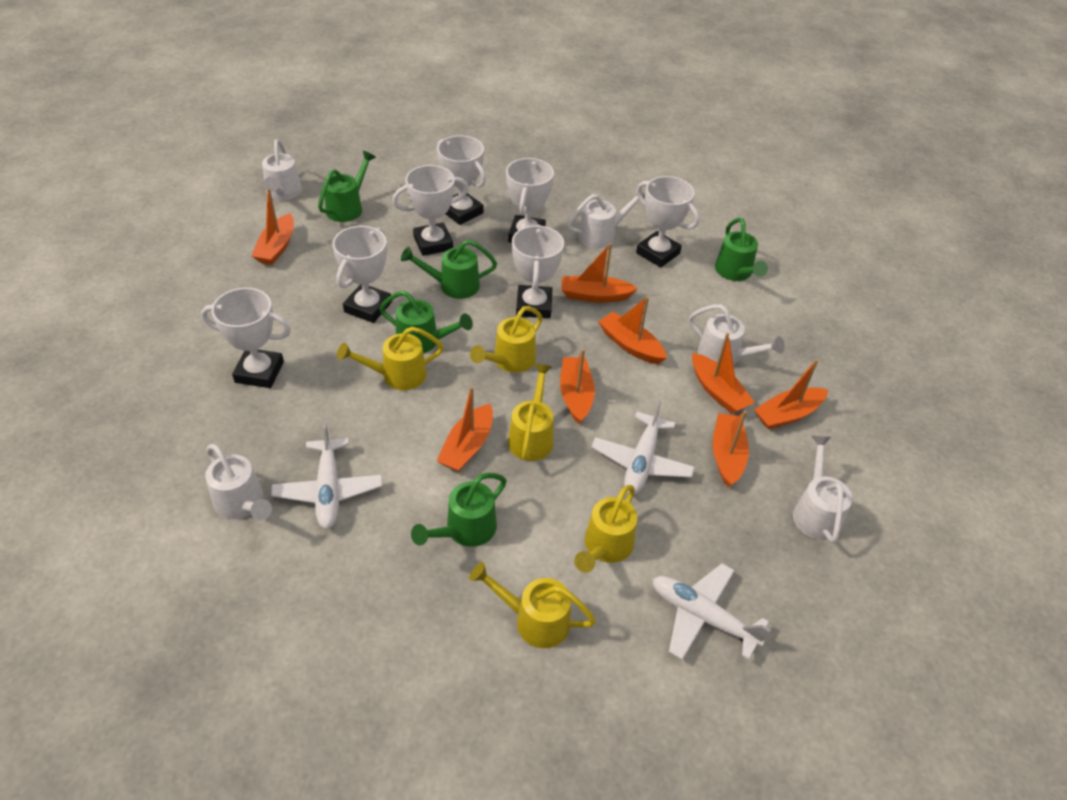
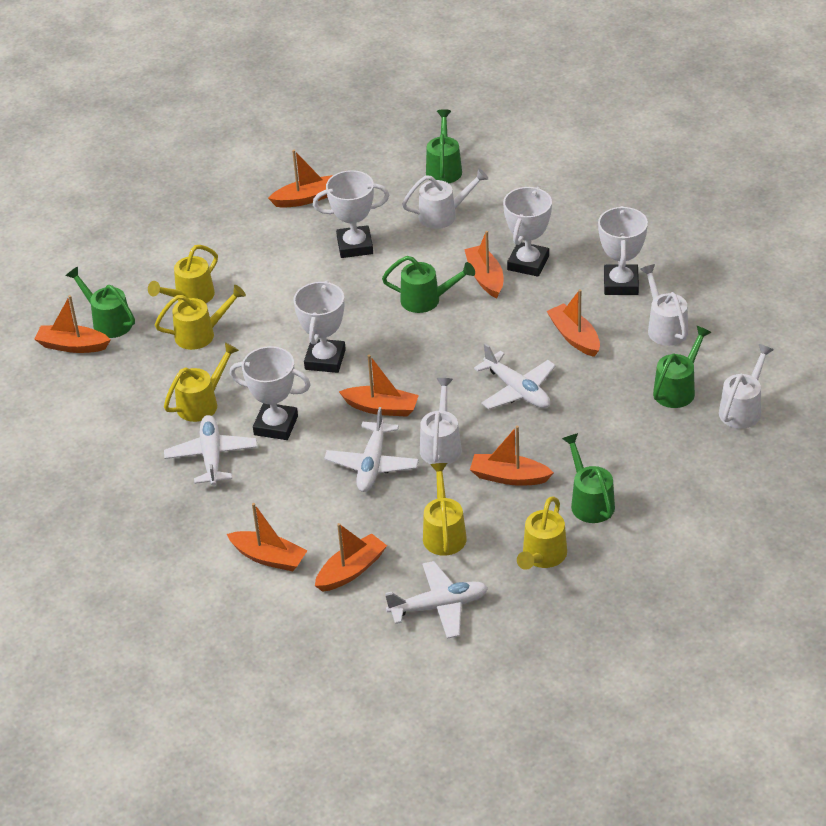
white plane: [271,423,383,529] [591,400,695,495] [652,563,771,660] = 3 -> [164,415,258,486] [324,407,419,492] [385,561,488,639] [474,343,556,410] = 4
white trophy: [201,288,291,388] [333,226,392,323] [392,165,468,256] [437,135,486,225] [506,158,554,243] [512,225,564,318] [636,176,699,267] = 7 -> [230,346,311,440] [293,280,346,373] [313,170,389,258] [503,187,552,277] [598,206,648,295] = 5
white watering can: [205,444,272,520] [262,139,302,200] [567,191,645,248] [689,304,785,365] [793,436,853,543] = 5 -> [402,168,489,229] [420,378,462,465] [640,264,688,346] [719,344,774,429] = 4

